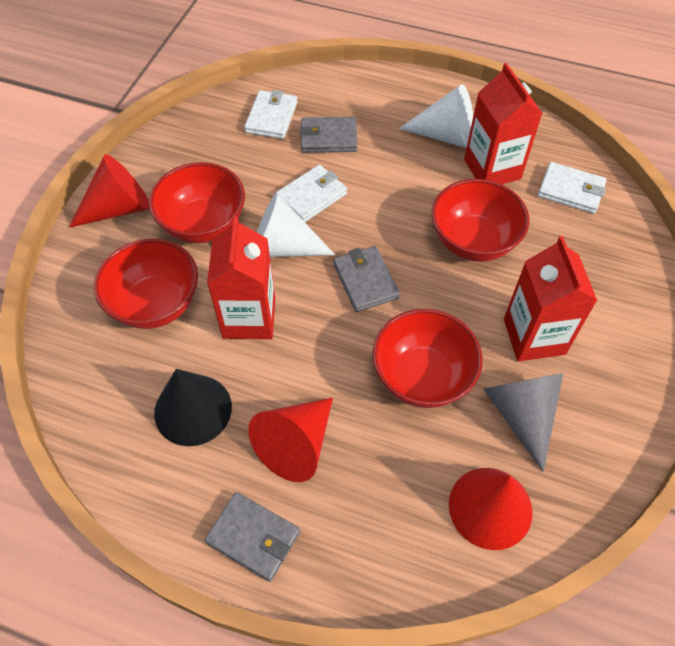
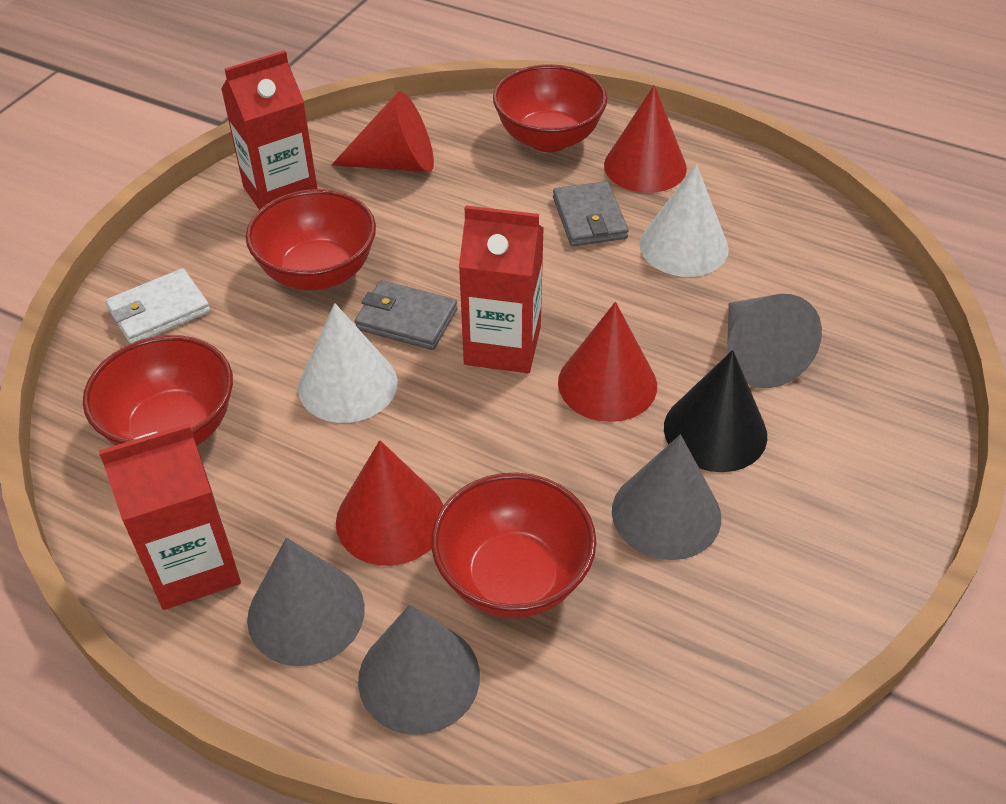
grey cone: [483,373,563,472] = 1 -> [247,538,365,666] [358,604,480,735] [612,434,721,560] [727,294,822,388] = 4
grey wallet: [204,492,300,582] [299,117,358,153] [333,246,400,312] = 3 -> [355,280,458,350] [553,181,629,246] = 2
red cone: [69,154,149,228] [248,398,333,482] [449,468,532,550] = 3 -> [331,91,434,172] [336,440,443,566] [558,302,657,422] [604,85,687,193] = 4
white wallet: [244,90,297,139] [276,165,347,222] [538,162,606,214] = 3 -> [105,268,210,344] = 1

